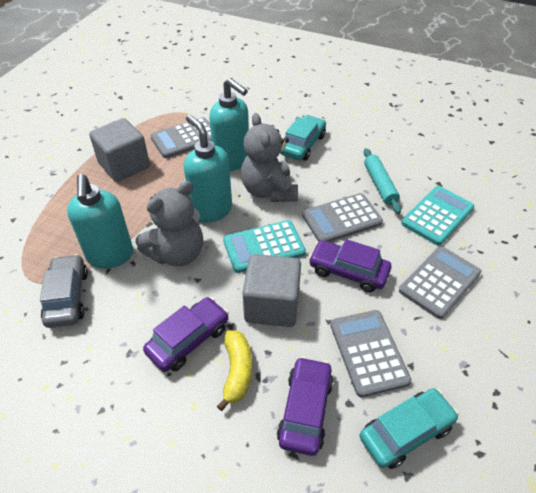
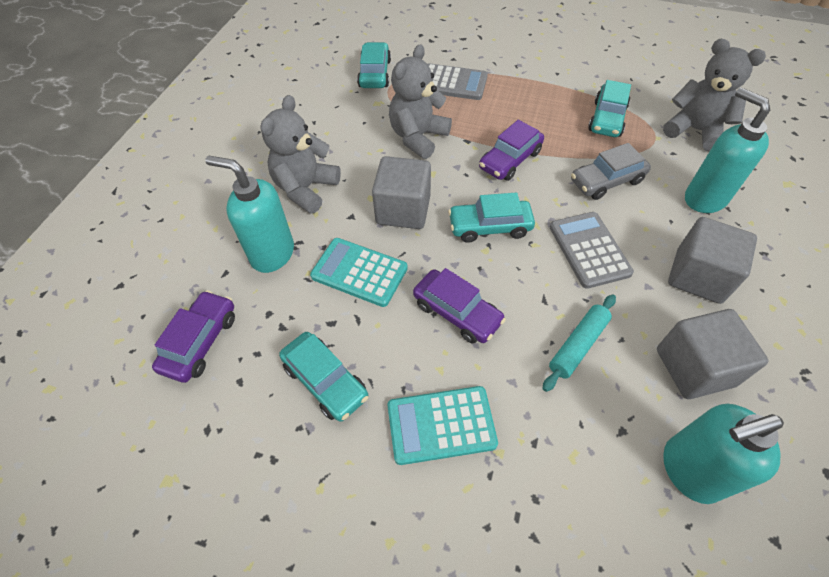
grey calculator: [150,117,212,158] [302,193,383,242] [330,310,411,397] [399,246,481,319] = 4 -> [428,63,488,100] [550,212,634,289] = 2
grey cube: [89,118,150,182] [242,254,301,327] = 2 -> [372,156,431,229] [657,309,769,399] [668,217,757,304] = 3
grey teddy bear: [136,181,203,266] [241,113,298,202] = 2 -> [260,95,341,214] [389,44,452,159] [663,39,766,152] = 3
turquoise car: [280,115,326,161] [360,388,459,469] = 2 -> [279,332,368,422] [357,42,391,88] [448,192,535,243] [588,80,631,137] = 4
yellow banana: [217,330,252,411] = 1 -> none = 0

